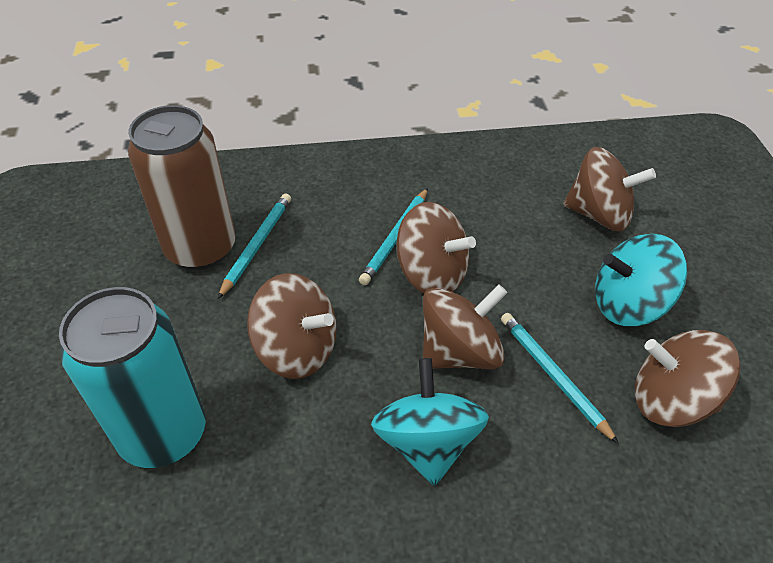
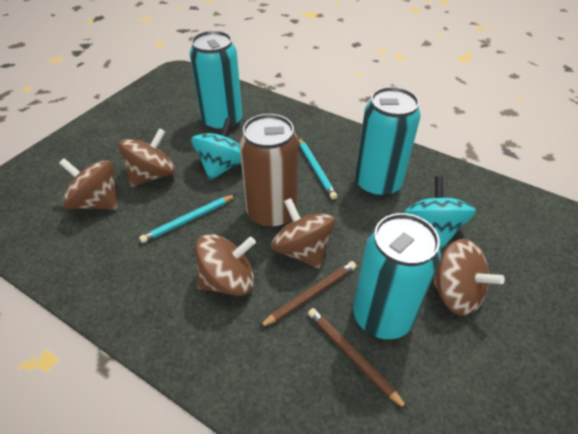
brown pencil: none = 0 -> [259,261,356,328] [308,308,408,410] = 2
turquoise can: [59,287,206,468] = 1 -> [190,31,243,132] [353,213,441,339] [355,87,421,198] = 3
turquoise pencil: [218,194,291,299] [359,188,428,285] [501,313,619,444] = 3 -> [139,195,236,243] [298,137,337,200] = 2

